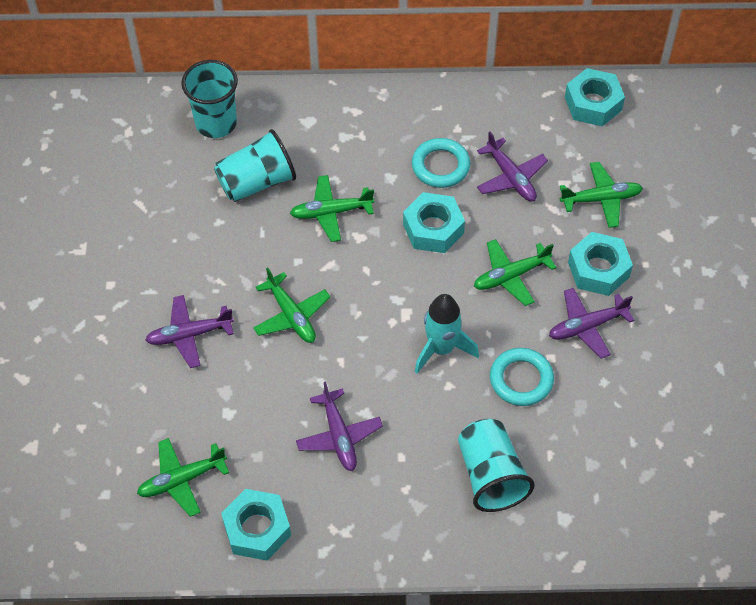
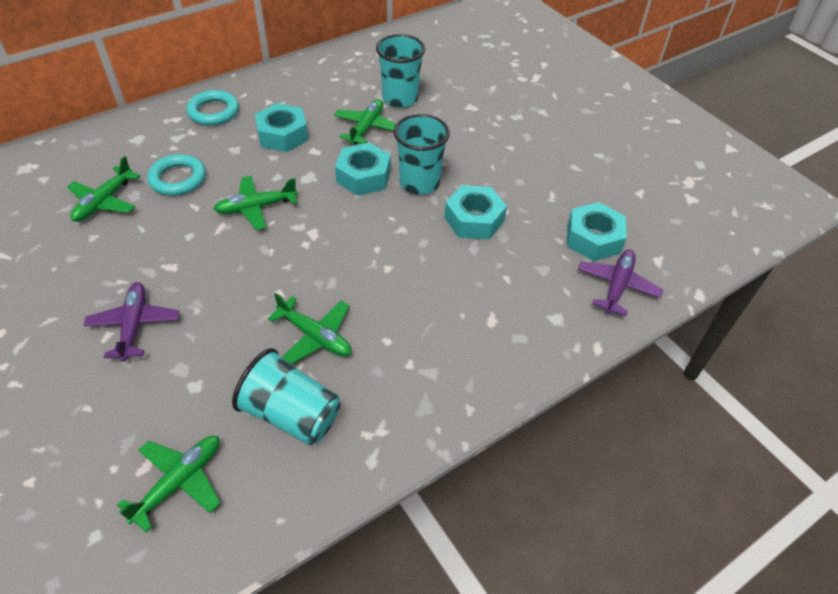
purple plane: [145,295,234,368] [296,381,383,471] [477,132,548,201] [549,288,635,359] = 4 -> [83,282,179,362] [578,250,663,316] = 2
turquoise rocket: [415,294,479,374] = 1 -> none = 0

